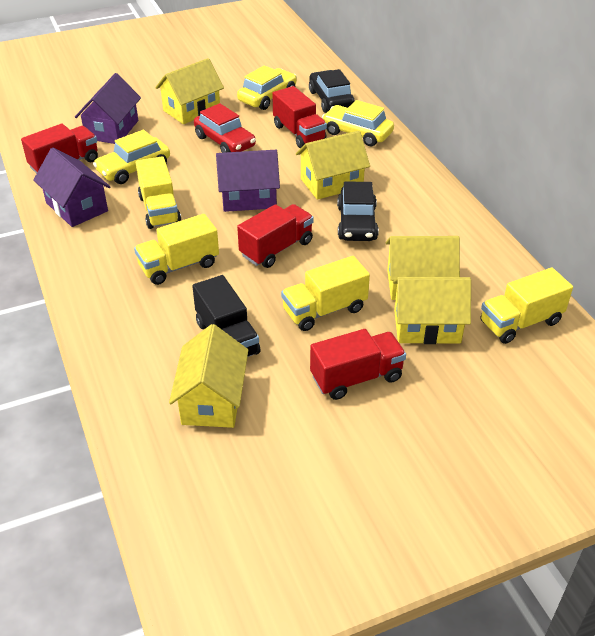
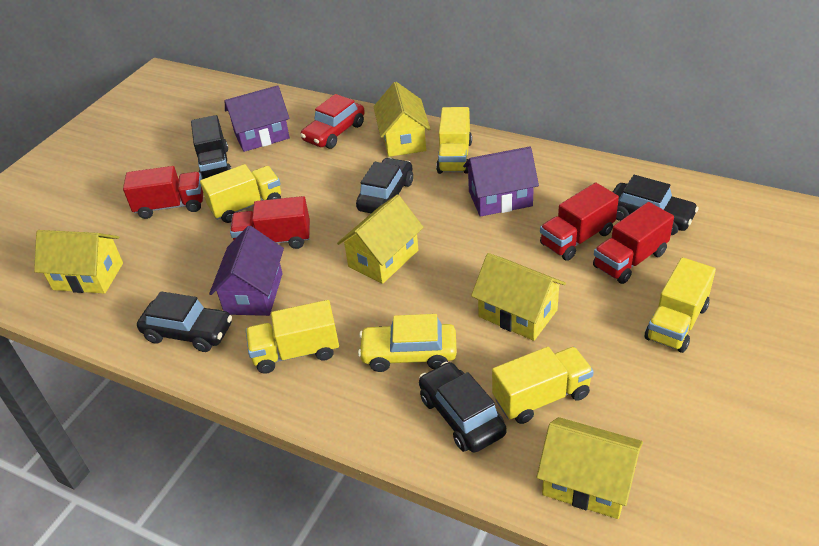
black car: [309,69,355,113] [337,181,379,241] = 2 -> [137,291,232,352] [356,158,413,213] [419,362,507,453] [613,175,699,235] = 4
yellow car: [93,130,170,184] [237,65,297,110] [322,100,394,146] = 3 -> [358,314,457,372] = 1
yellow truck: [134,214,219,285] [136,156,181,229] [281,256,370,331] [480,268,573,344] = 4 -> [200,164,281,223] [246,300,339,374] [436,107,472,174] [492,347,594,424] [645,257,716,353] = 5

